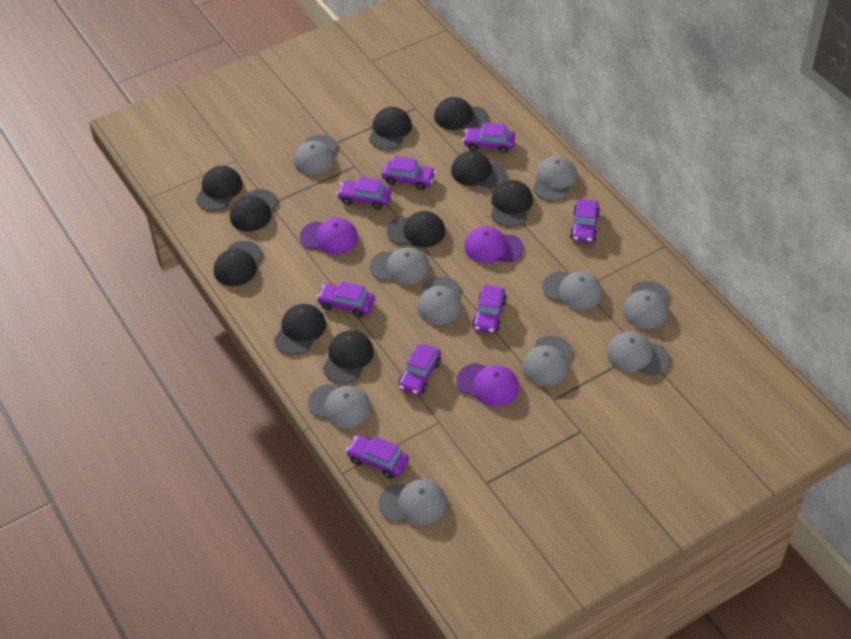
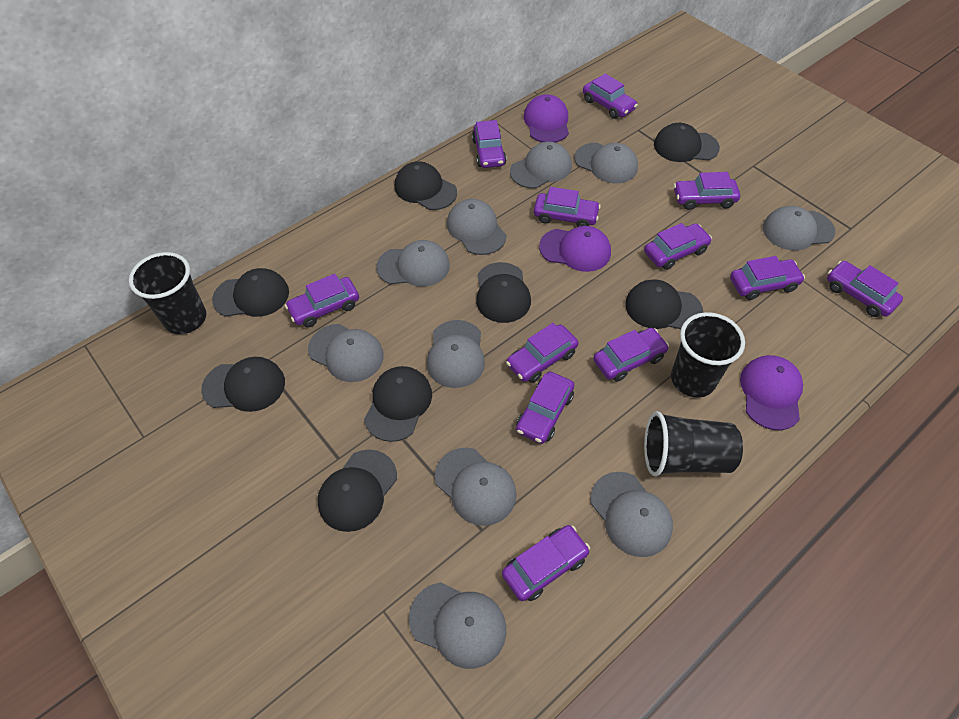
black cap: [196,166,243,211] [214,241,263,286] [230,189,278,231] [274,304,326,355] [323,330,374,384] [369,107,412,150] [387,211,446,247] [434,97,488,130] [451,151,507,189] [491,180,533,227] = 10 -> [201,357,285,412] [212,268,289,317] [318,450,397,532] [364,366,432,442] [395,161,457,210] [476,262,531,323] [625,279,703,329] [654,123,720,162] = 8
black cup: none = 0 -> [129,252,206,334] [644,411,743,476] [671,312,745,398] = 3
purple car: [316,281,375,317] [337,177,392,209] [346,435,409,479] [382,156,436,190] [398,344,441,395] [463,123,515,153] [472,285,507,333] [570,199,600,243] = 8 -> [285,274,359,328] [472,120,506,168] [502,525,590,601] [506,323,578,383] [516,372,574,444] [534,187,601,227] [583,74,638,119] [593,328,669,382] [644,223,712,270] [674,172,740,210] [730,256,805,300] [827,261,903,317] = 12

